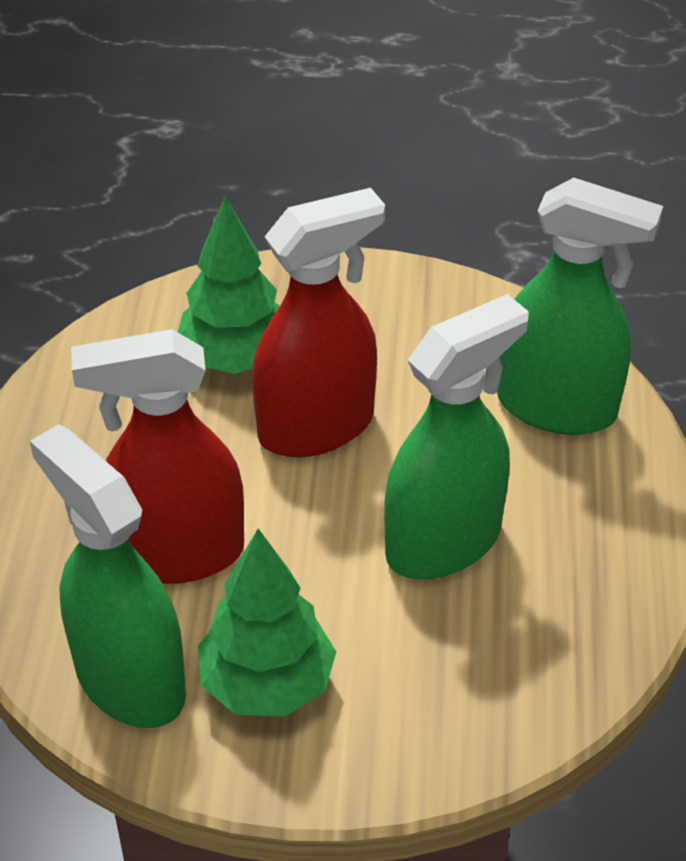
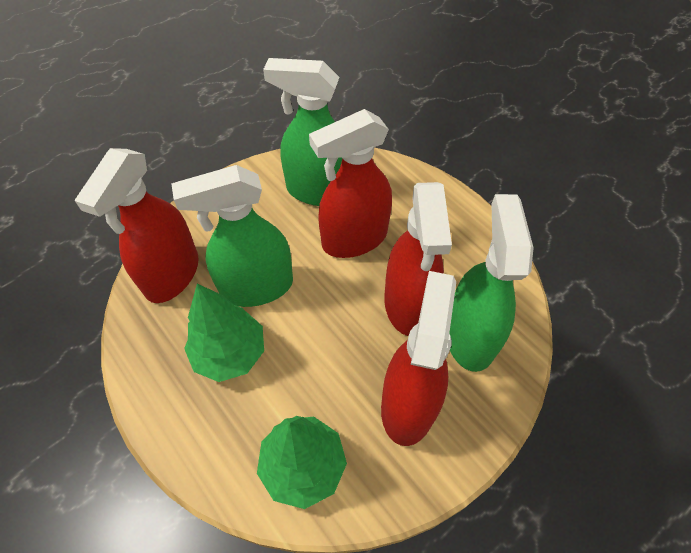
red spray bottle: [71,329,244,584] [252,188,385,457] = 2 -> [75,148,199,303] [309,109,392,258] [381,271,456,446] [384,182,452,336] = 4

